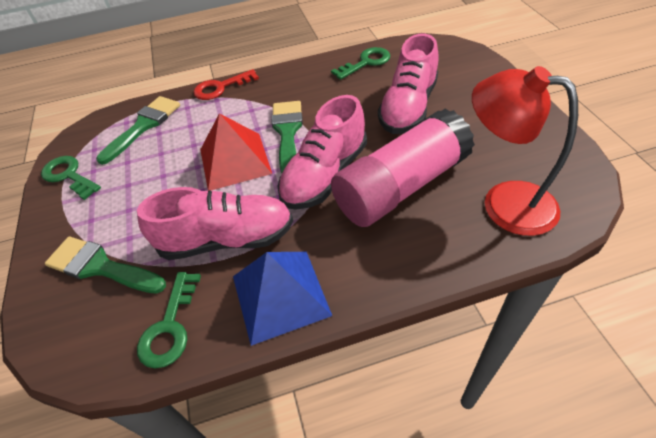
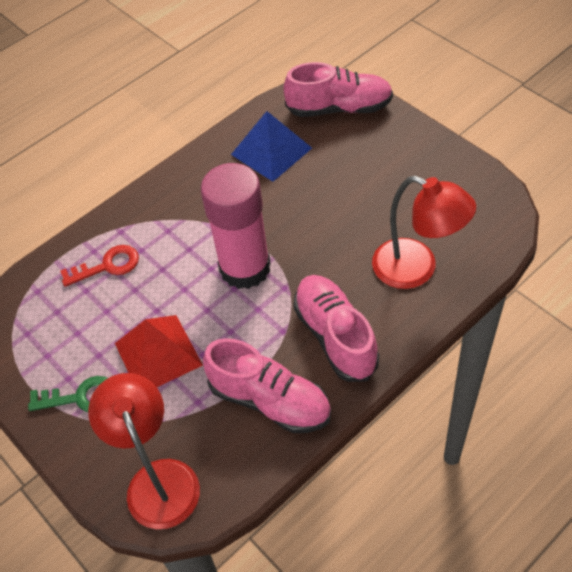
green brush: [45,236,166,294] [96,96,180,165] [272,101,303,173] = 3 -> none = 0
green key: [41,156,101,200] [137,272,201,369] [331,47,390,80] = 3 -> [28,376,108,412] = 1
red lamp: [472,66,578,236] = 1 -> [88,373,200,529] [372,176,476,289] = 2

